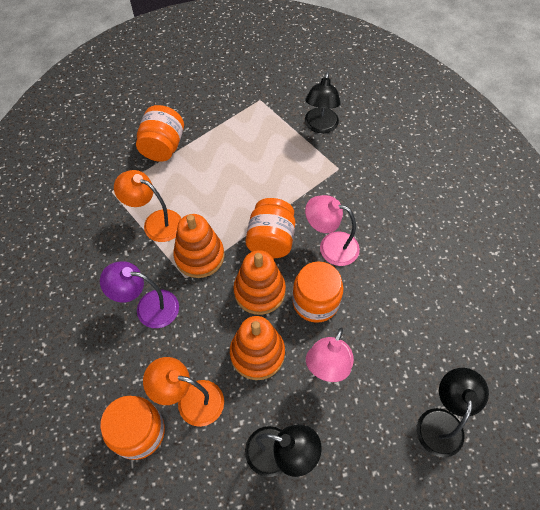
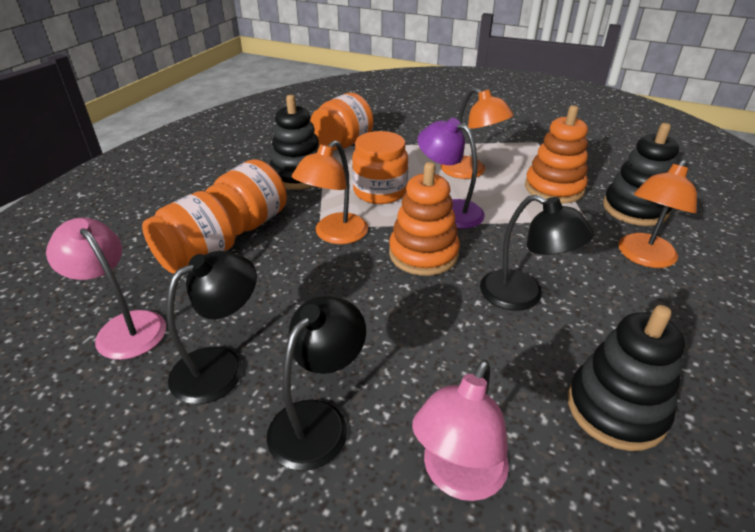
black stacking toy: none = 0 -> [269,95,320,190] [568,305,685,451] [603,123,679,226] = 3
orange lamp: [114,170,182,242] [143,357,224,427] = 2 -> [292,140,368,244] [441,88,514,179] [618,160,697,268] = 3
orange stacking toy: [173,214,225,278] [230,316,285,380] [233,250,286,315] = 3 -> [389,162,460,276] [525,105,588,204] = 2

